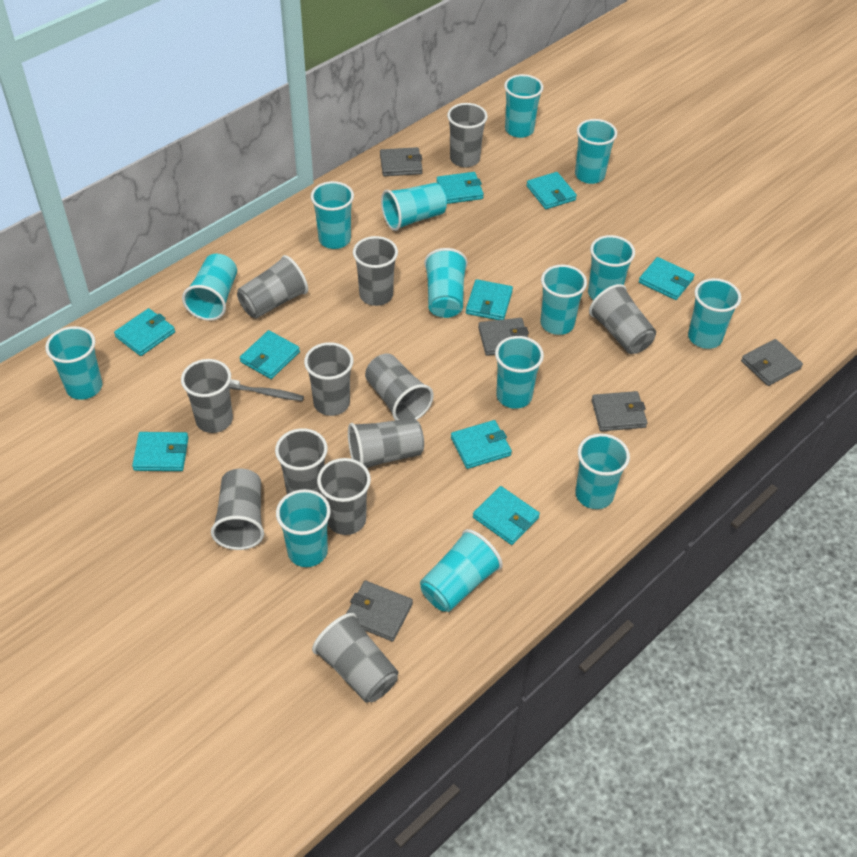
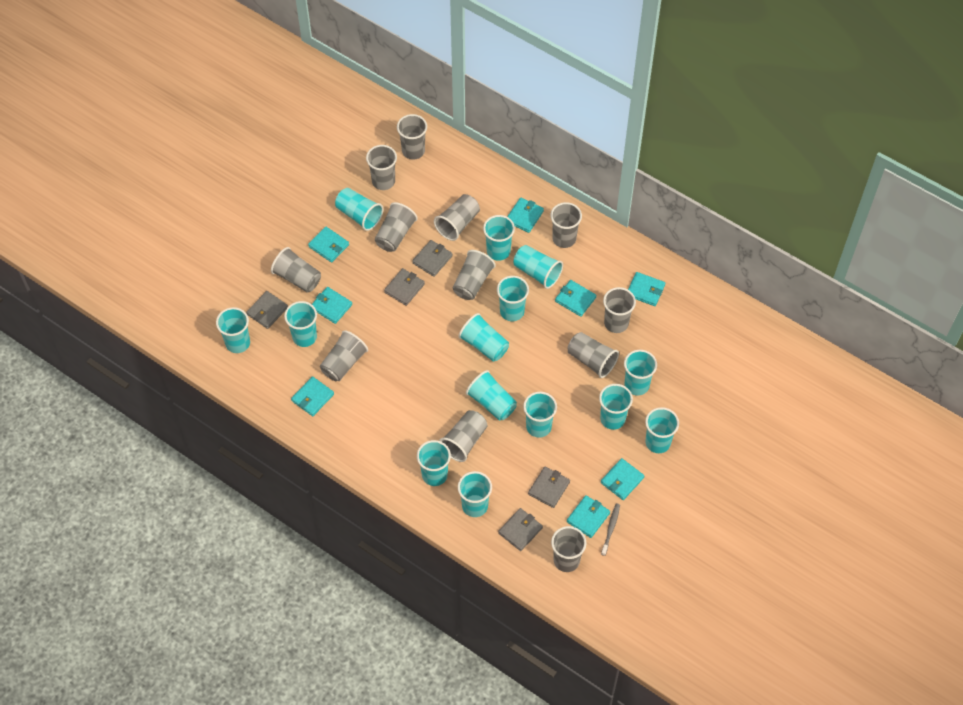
turquoise wallet: [114,308,175,356] [132,432,189,471] [240,330,300,379] [436,172,484,204] [451,420,512,469] [466,279,513,320] [473,486,540,545] [527,172,577,209] [639,257,695,300] = 9 -> [291,376,334,416] [308,227,349,263] [312,287,352,324] [507,198,544,233] [555,280,596,317] [567,495,610,538] [601,458,644,500] [628,272,665,306] = 8

